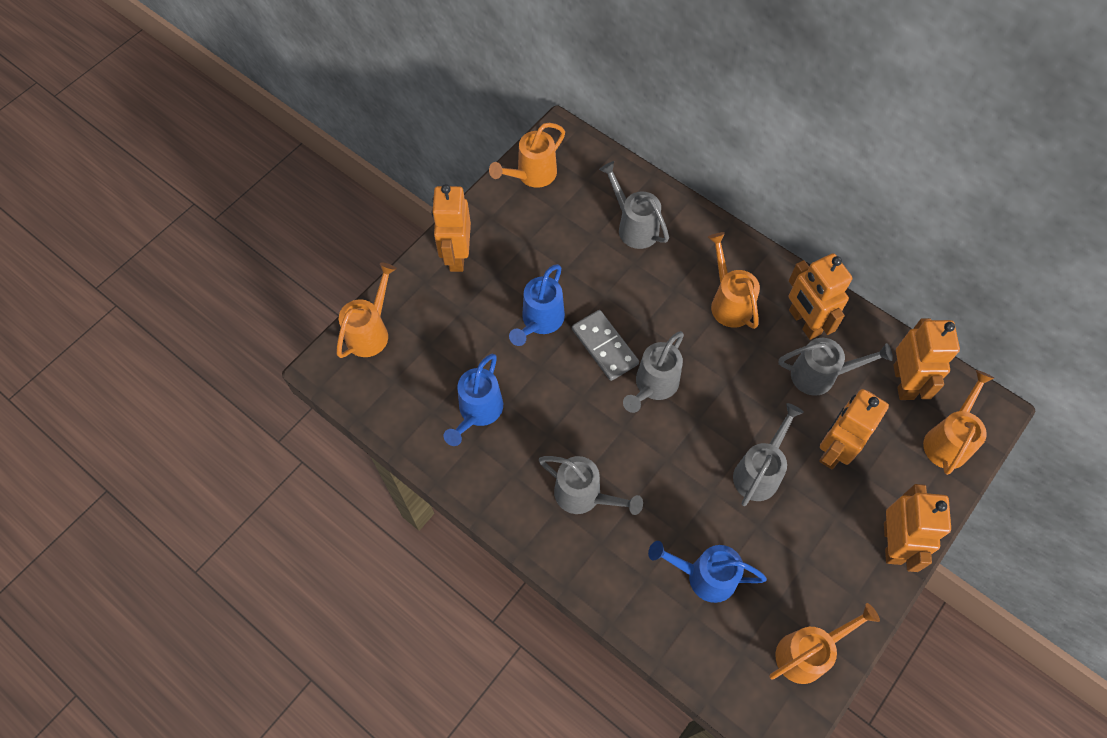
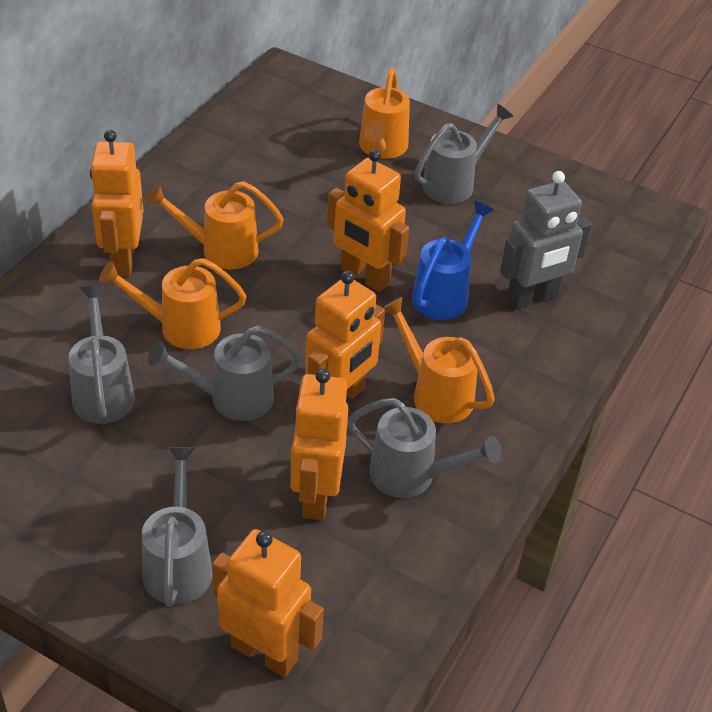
blue watering can: [443,354,503,446] [509,264,565,346] [648,541,767,603] = 3 -> [412,201,494,320] = 1
grey domino: [572,310,639,381] = 1 -> none = 0
grey robot: none = 0 -> [500,171,592,309] = 1
orange watering can: [336,262,397,358] [489,123,565,188] [708,232,760,329] [769,603,880,684] [923,370,994,475] = 5 -> [99,258,246,349] [146,181,283,269] [359,68,410,159] [383,297,495,424] = 4

